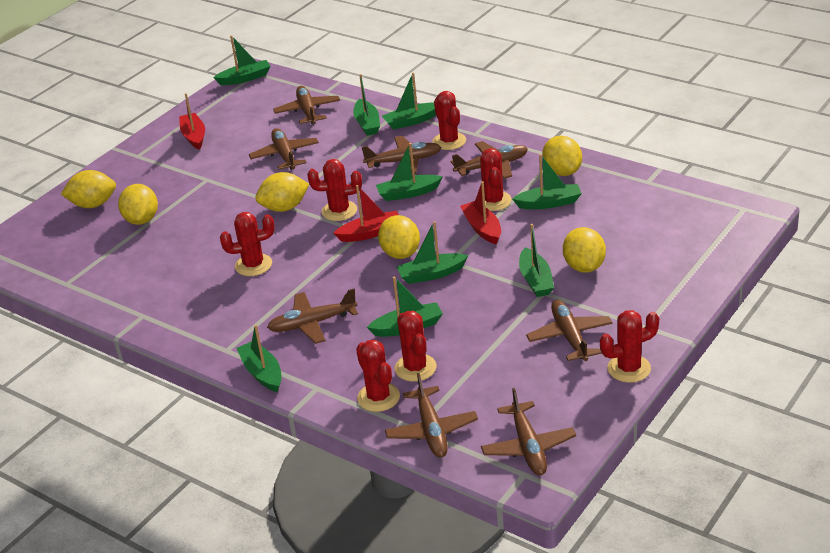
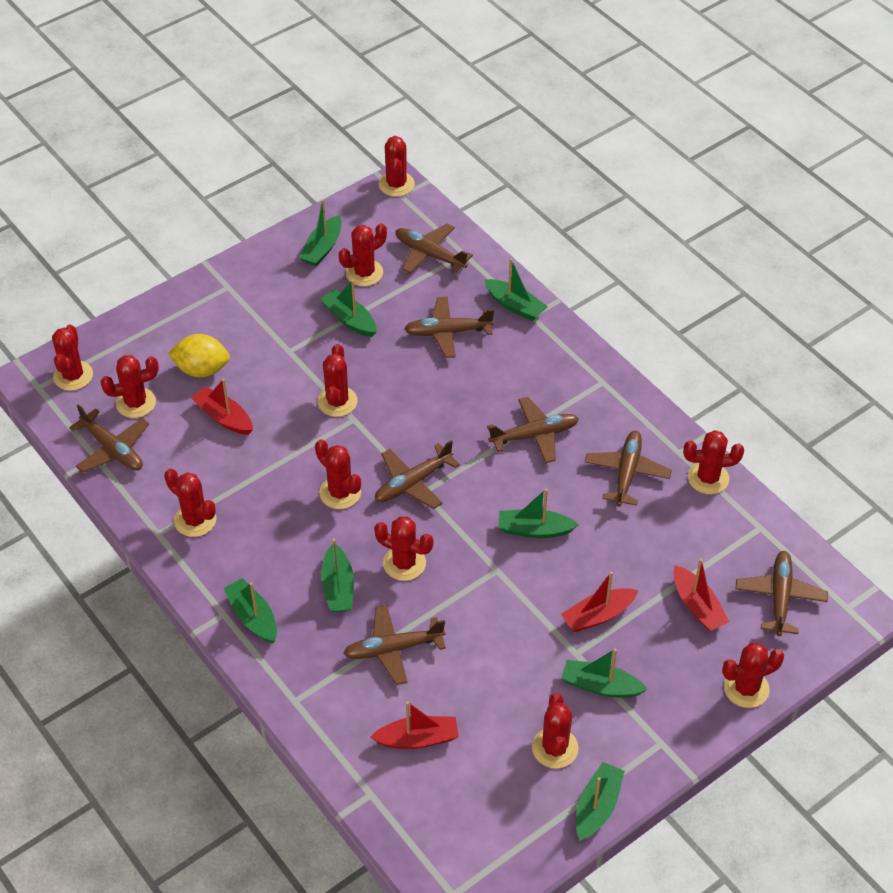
green boat: [213,35,271,85] [236,325,282,392] [353,74,380,136] [367,277,443,337] [376,143,443,201] [382,73,436,130] [396,221,469,284] [512,154,582,209] [519,224,554,297] = 9 -> [223,578,277,643] [299,199,342,266] [320,280,377,337] [321,539,354,612] [484,259,548,321] [498,489,579,538] [561,649,648,698] [576,762,625,841] = 8
red boat: [179,93,205,150] [333,185,399,242] [460,182,501,245] = 3 -> [192,379,253,435] [371,701,459,749] [561,571,639,632] [673,559,729,631] = 4
red cactus: [220,212,275,276] [307,159,362,221] [356,339,400,412] [395,311,437,382] [433,91,466,150] [480,148,512,211] [600,310,659,383] = 7 -> [52,325,93,391] [101,355,159,418] [164,469,217,537] [315,439,361,509] [318,344,358,417] [339,223,387,286] [374,516,433,581] [379,136,415,197] [532,693,578,769] [683,430,744,494] [722,643,784,708] = 11
yellow lemon: [61,170,116,208] [118,184,158,225] [255,172,309,212] [378,215,420,259] [542,136,582,176] [563,227,606,273] = 6 -> [168,334,230,377] = 1

